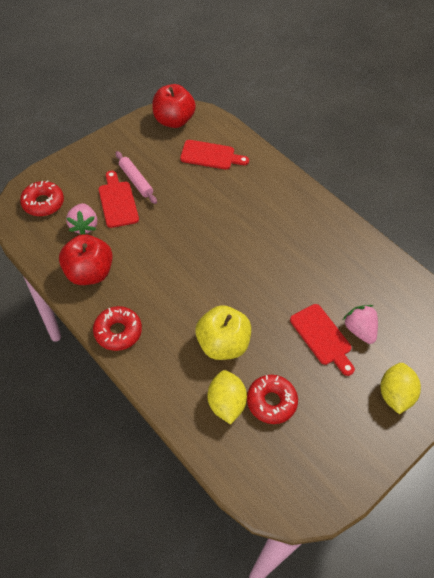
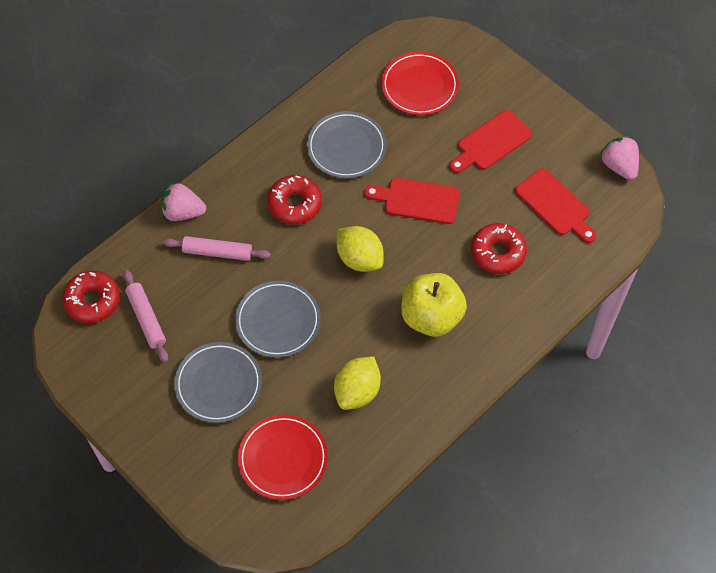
grey plate: none = 0 -> [174,342,262,423] [235,281,321,358] [307,111,387,178] = 3
pink rolling pin: [115,151,157,204] = 1 -> [123,270,168,362] [163,236,271,261] = 2
red apple: [59,234,113,285] [152,84,196,128] = 2 -> none = 0
red plate: none = 0 -> [238,415,328,500] [381,52,459,115] = 2

